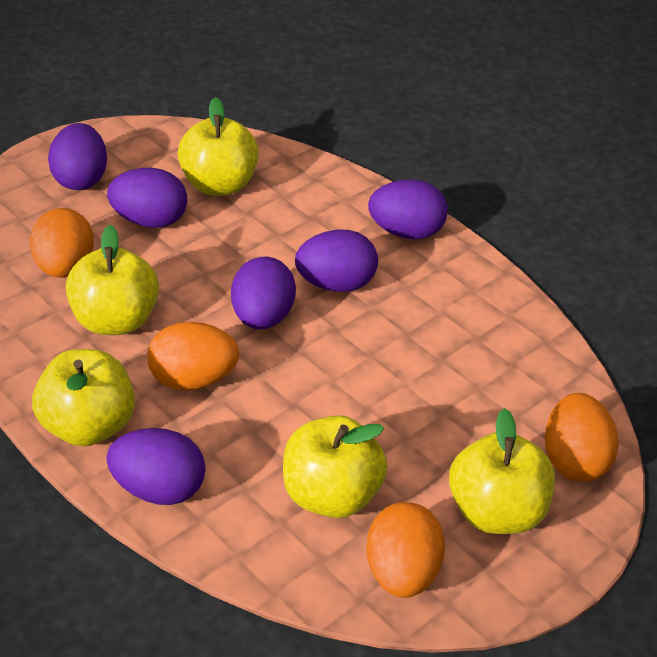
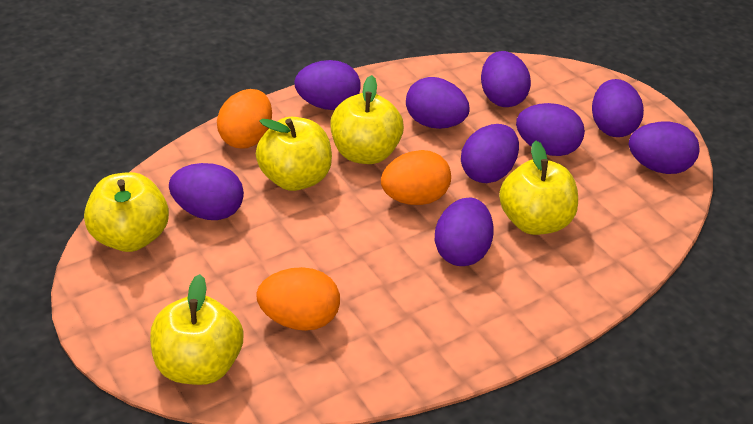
orange egg: [30,208,94,278] [147,322,239,390] [366,502,445,598] [545,393,619,482] = 4 -> [217,89,272,149] [256,267,340,331] [381,150,451,205] = 3
purple egg: [48,123,107,190] [106,428,206,505] [107,168,187,228] [231,257,296,329] [295,230,378,292] [368,179,448,239] = 6 -> [169,163,244,220] [294,60,361,110] [406,77,470,129] [435,198,494,266] [461,124,519,183] [481,51,531,107] [516,103,585,156] [592,79,644,137] [629,122,700,174] = 9

